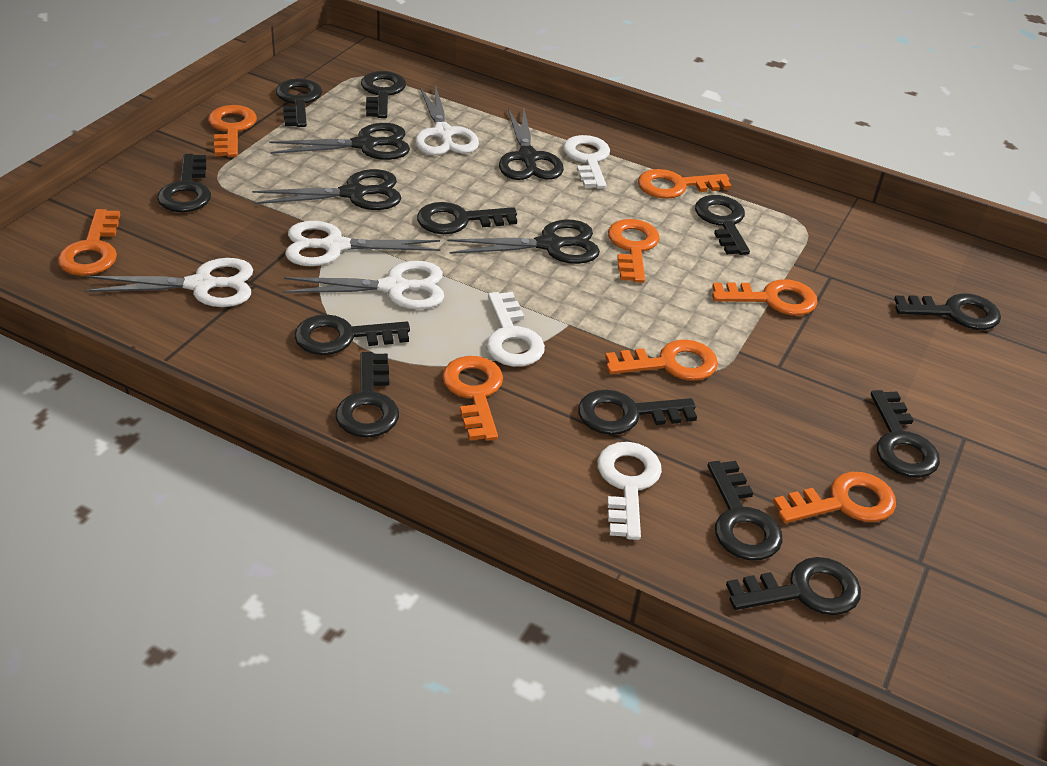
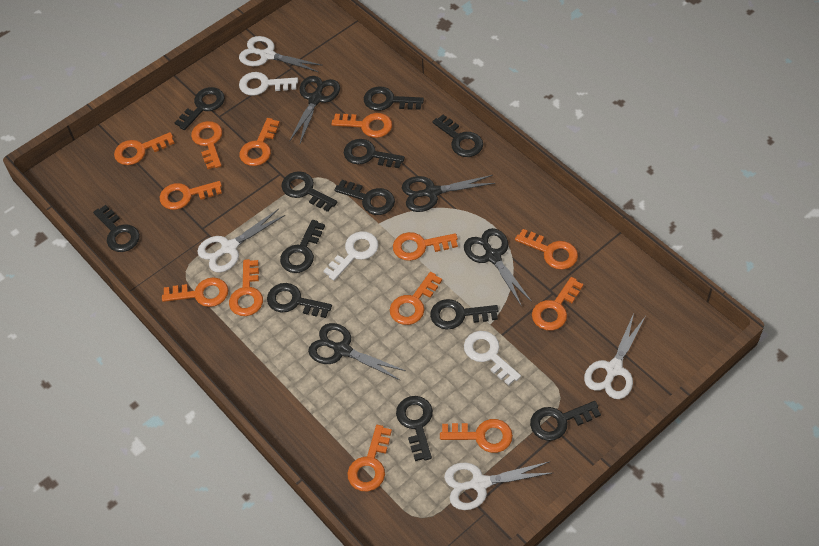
orange key: [58,209,120,276] [208,105,257,157] [442,356,503,441] [605,339,718,381] [608,219,660,283] [638,169,732,199] [712,279,818,316] [773,472,896,523] = 8 -> [114,132,175,165] [160,181,222,210] [162,277,228,307] [191,121,222,169] [229,259,263,316] [239,118,280,166] [332,113,392,138] [347,425,392,491] [390,272,442,325] [393,232,458,261] [440,419,513,453] [515,229,578,270] [532,277,584,330] = 13

